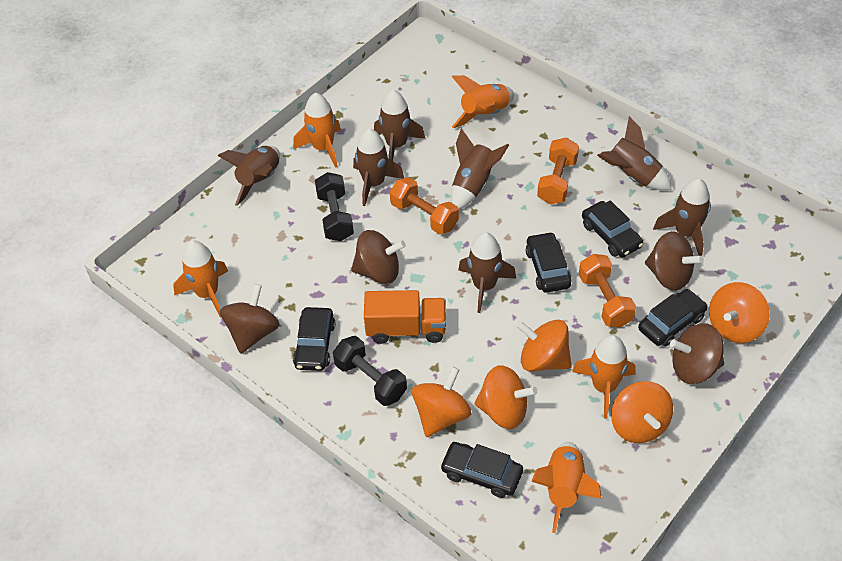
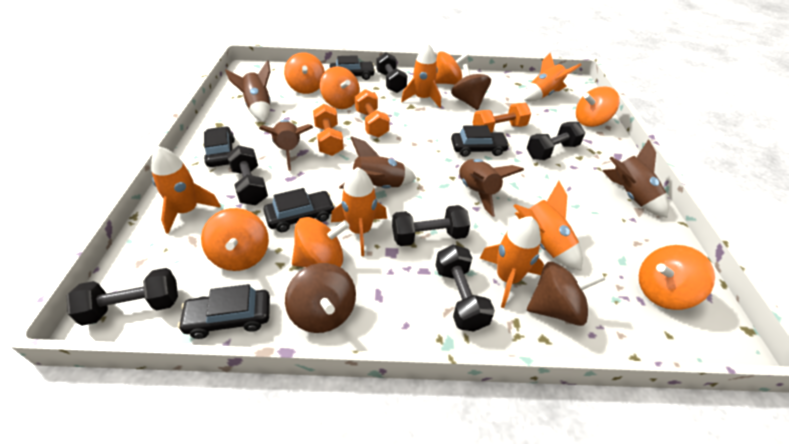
black dumbbell: [315,172,354,241] [333,336,407,406] = 2 -> [67,268,178,326] [227,145,268,205] [376,52,407,93] [392,205,470,246] [436,245,495,332] [527,122,585,160] = 6
brown rocket: [218,146,280,206] [353,128,404,206] [374,90,425,161] [451,128,509,209] [458,232,516,313] [597,116,672,190] [653,178,711,256] = 7 -> [225,60,271,122] [259,120,313,171] [339,136,416,189] [459,159,524,217] [602,139,669,218] = 5
brown spinning top: [220,284,280,354] [351,230,406,284] [645,231,704,291] [670,323,724,384] = 4 -> [285,263,356,333] [451,64,491,110] [527,262,606,326] = 3
orange rocket: [173,240,228,317] [293,93,341,168] [452,75,514,128] [531,442,602,533] [572,335,636,418] = 5 -> [151,146,221,234] [331,167,387,256] [401,43,441,108] [480,216,544,308] [514,181,583,271] [524,53,581,101] = 6
orange spinning top: [412,367,471,437] [474,365,538,429] [516,320,572,372] [611,381,673,443] [709,282,770,343] = 5 -> [201,208,269,271] [284,52,325,94] [292,217,349,268] [320,66,360,109] [435,51,469,85] [576,87,620,127] [639,245,715,310] = 7
orange truck: [364,290,446,344] = 1 -> none = 0

